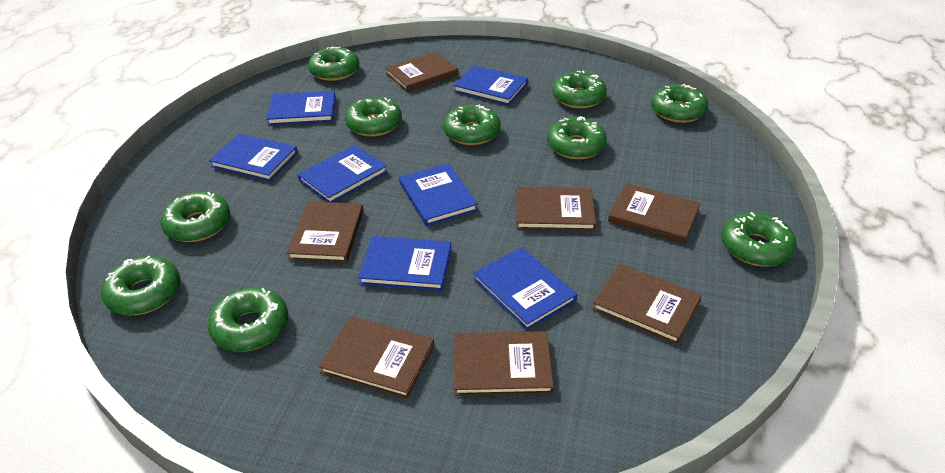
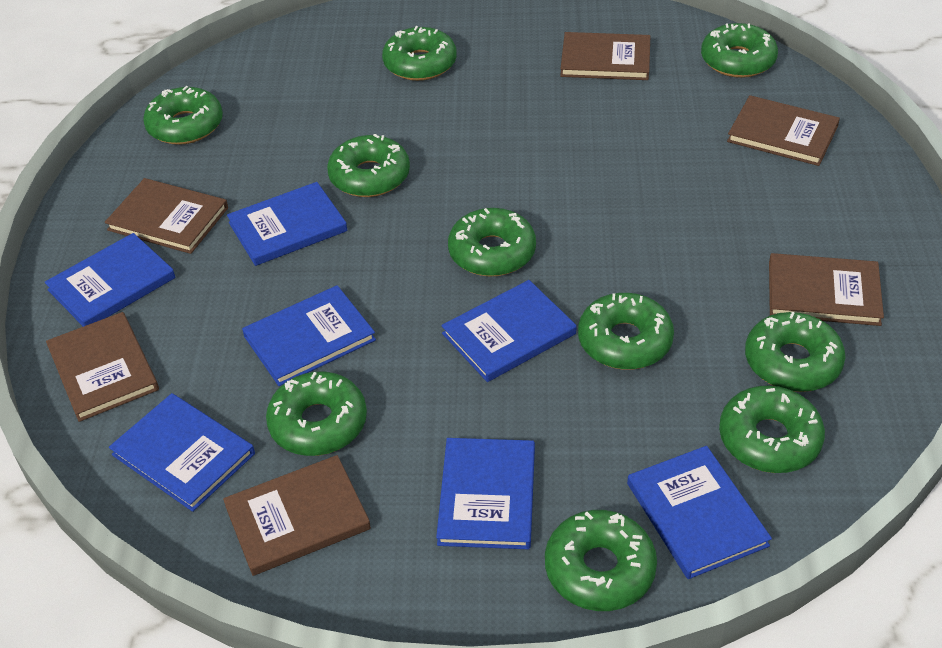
brown book: [287,202,364,263] [318,316,434,399] [386,52,458,92] [454,331,554,396] [516,187,596,231] [592,264,702,345] [608,183,700,244] = 7 -> [46,312,159,422] [105,178,228,254] [223,455,371,576] [560,32,650,80] [727,95,840,166] [769,253,884,326] = 6

